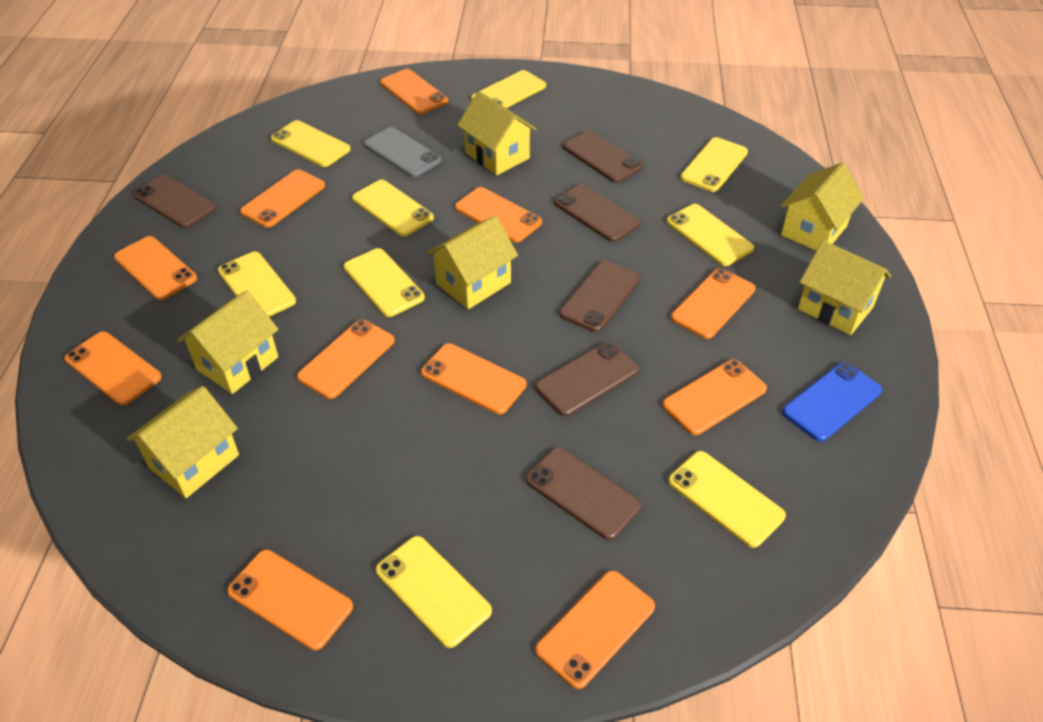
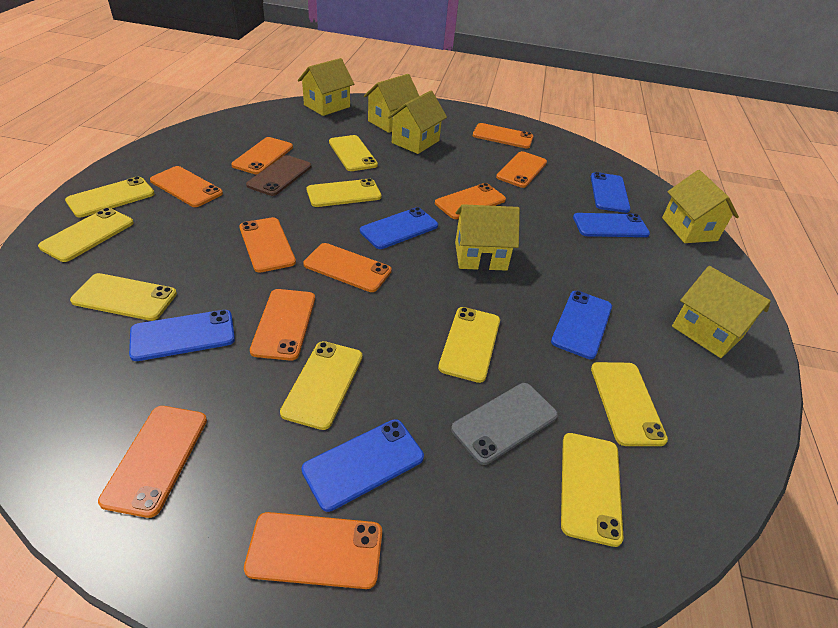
blue phone: [782,362,882,441] = 1 -> [129,310,235,361] [302,419,424,512] [360,207,438,249] [551,291,612,359] [573,213,650,237] [591,172,631,213] = 6
brown phone: [133,175,216,228] [526,447,641,540] [535,342,639,416] [554,184,640,242] [559,261,640,332] [563,131,643,183] = 6 -> [246,155,311,196] = 1
orange phone: [65,332,162,405] [114,236,197,300] [227,550,353,650] [240,169,325,228] [297,320,395,399] [380,69,448,114] [421,343,526,414] [455,187,542,243] [535,570,655,689] [662,359,767,435] [671,268,755,339] = 11 -> [98,406,207,518] [150,166,223,207] [231,137,293,175] [239,217,296,273] [244,512,382,589] [250,289,315,361] [303,243,392,292] [435,183,506,219] [473,123,533,149] [496,151,547,188] = 10

